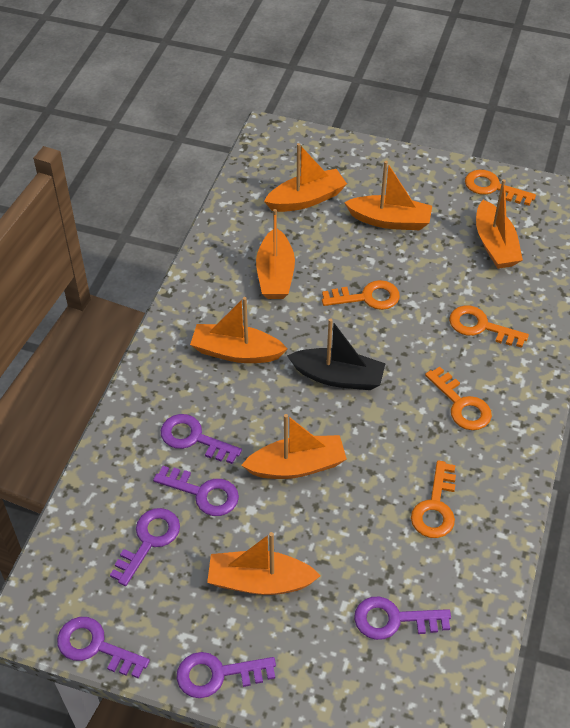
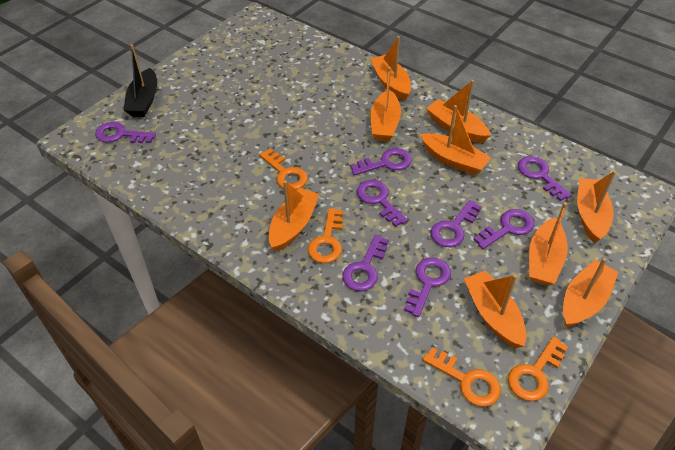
orange boat: [190,297,287,363] [207,532,321,595] [242,414,347,479] [256,209,295,299] [264,143,347,212] [344,161,432,231] [476,179,523,269] = 7 -> [269,181,320,252] [370,67,401,141] [371,36,411,101] [420,105,491,175] [426,80,491,143] [464,270,526,348] [529,202,568,285] [563,258,618,327] [577,171,616,243] = 9
orange key: [322,280,400,310] [411,460,456,538] [425,366,492,430] [449,305,529,348] [465,170,536,205] = 5 -> [259,149,308,190] [308,208,343,263] [422,347,501,407] [508,337,568,401] = 4
purple key: [57,617,150,679] [110,508,180,586] [153,466,239,516] [161,414,242,464] [177,652,276,698] [354,597,451,640] = 6 -> [95,122,156,143] [342,234,388,291] [350,148,412,176] [357,180,408,227] [404,257,451,317] [430,200,482,247] [473,209,534,249] [518,156,572,201] = 8

